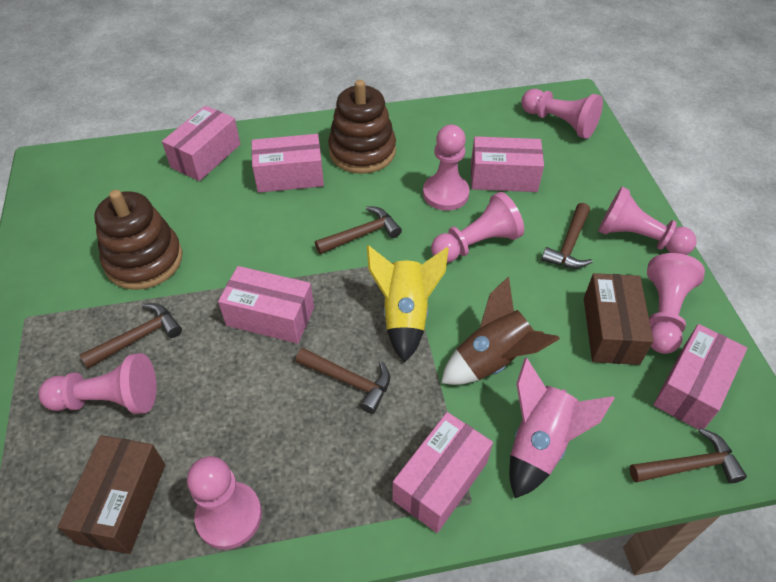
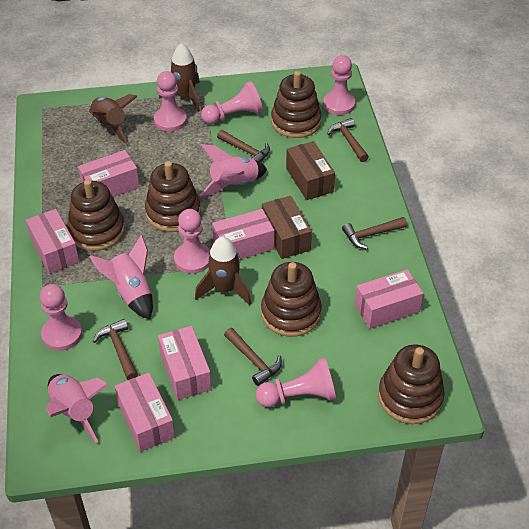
brown rocket: [441,276,560,385] = 1 -> [89,94,137,144] [159,43,200,112] [195,236,251,305] = 3
brown stacking toy: [95,190,182,290] [328,80,396,174] = 2 -> [67,179,125,251] [145,161,201,232] [261,262,322,337] [271,71,321,138] [378,344,445,424] = 5
pink pawn: [39,353,157,414] [187,456,262,550] [423,125,470,211] [431,192,524,263] [521,89,603,139] [598,187,697,255] [647,253,705,354] = 7 -> [40,284,82,351] [154,71,187,132] [174,209,210,274] [201,81,263,124] [256,357,336,407] [323,55,356,115] = 6
pink rocket: [509,358,615,498] = 1 -> [46,374,109,443] [89,235,153,319] [200,144,267,196] = 3
yellow rocket: [367,245,449,362] = 1 -> none = 0

